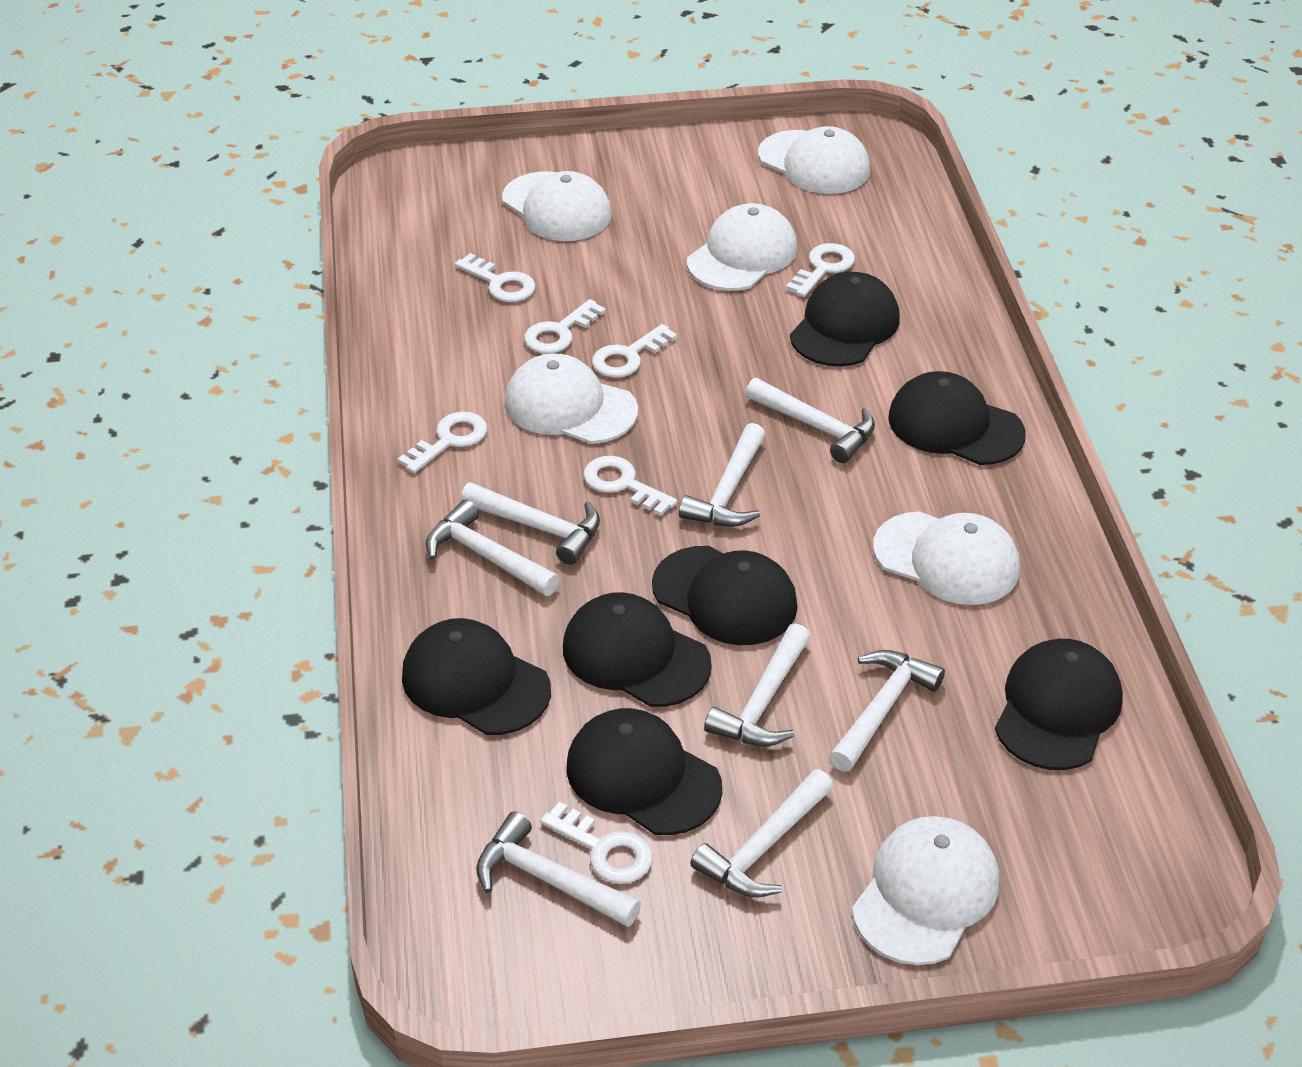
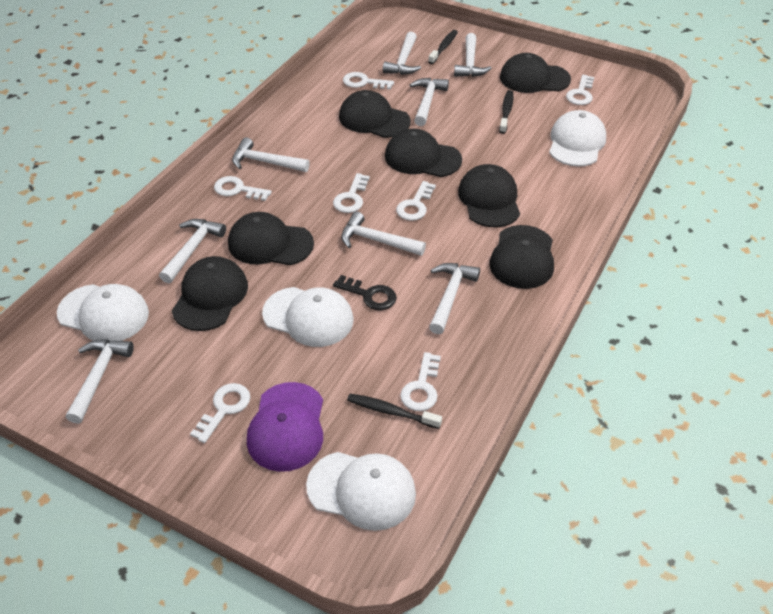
black key: none = 0 -> [333,275,397,310] = 1
black toothbrush: none = 0 -> [347,394,442,429] [428,30,458,64] [499,90,513,134] = 3
purple cap: none = 0 -> [247,382,323,472] = 1
white cap: [502,171,612,241] [505,353,638,444] [687,203,797,291] [758,126,870,194] [852,816,999,965] [873,512,1020,605] = 6 -> [57,284,149,341] [262,287,354,347] [306,452,416,531] [549,110,606,167] = 4

